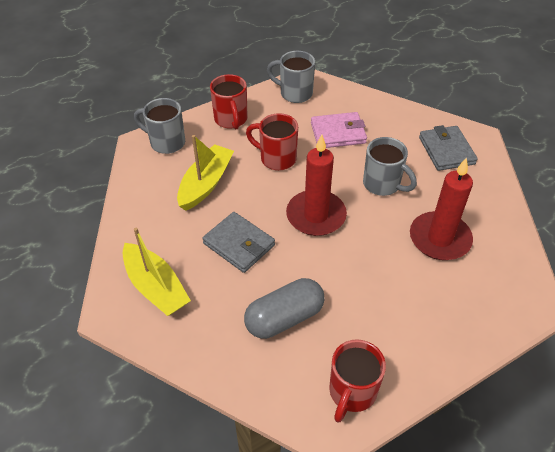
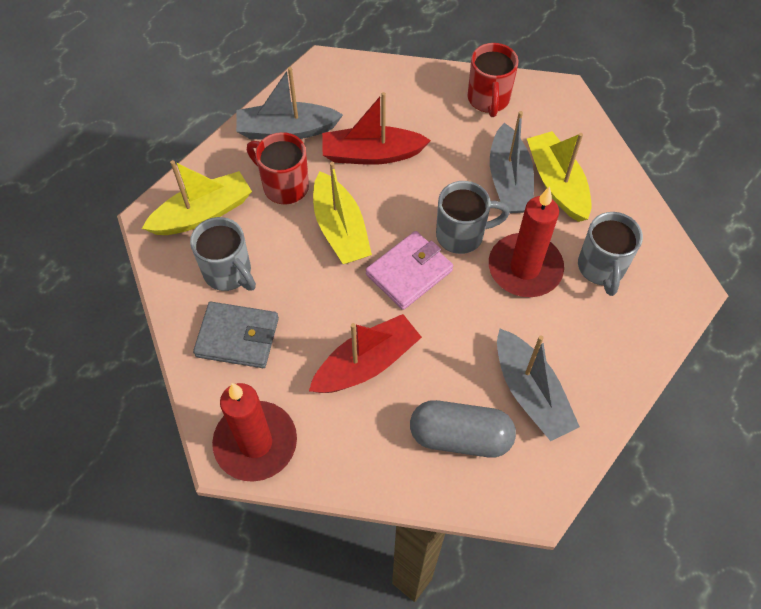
grey boat: none = 0 -> [236,67,343,140] [490,111,534,213] [497,329,580,441] = 3
grey wallet: [202,212,275,273] [419,125,478,171] = 2 -> [193,302,279,368] = 1
red boat: none = 0 -> [309,314,422,393] [322,92,431,165] = 2
red mug: [210,74,248,129] [246,113,298,170] [329,339,386,423] = 3 -> [247,132,309,204] [468,43,518,117] = 2
yellow boat: [123,228,191,316] [177,135,234,211] = 2 -> [142,160,252,235] [313,162,372,264] [527,131,591,222] = 3

